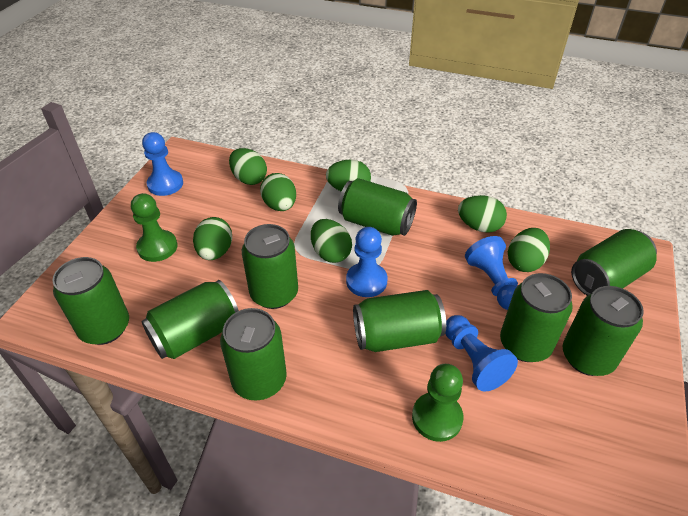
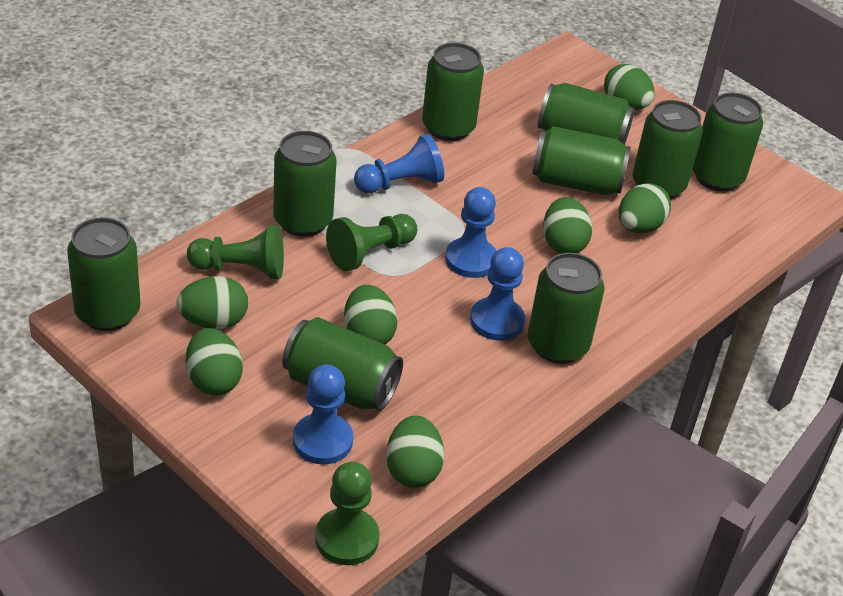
green pawn: [131,193,178,262] [412,364,464,442] = 2 -> [187,225,284,279] [315,462,379,565] [326,214,417,271] = 3

